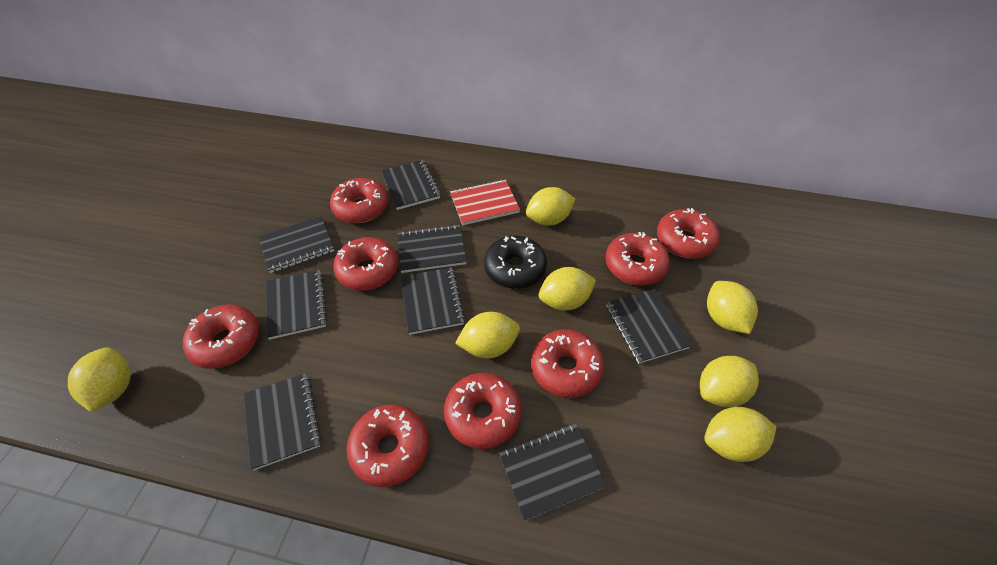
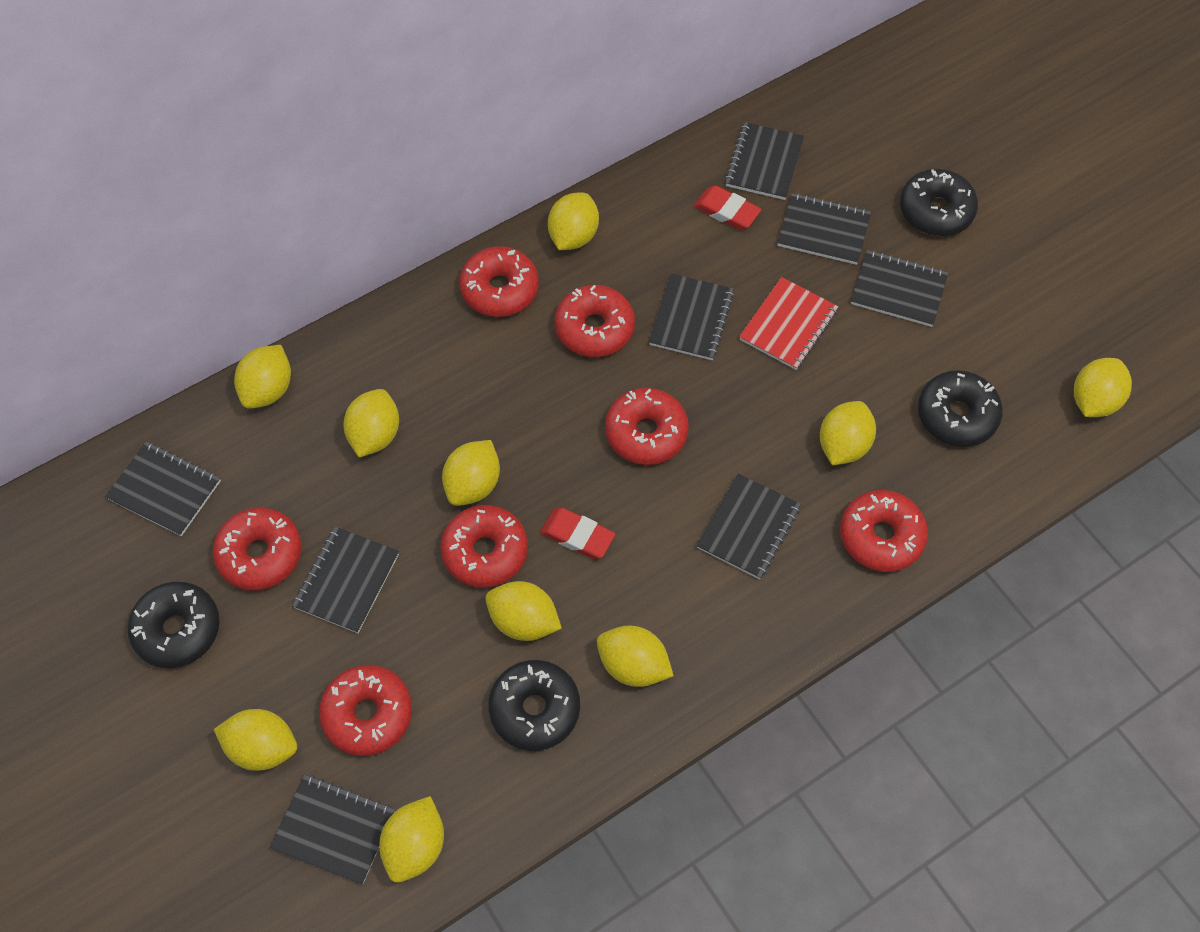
black donut: [484,236,547,289] = 1 -> [128,582,220,668] [488,660,580,751] [900,169,978,236] [918,370,1003,447] = 4
red donut: [183,304,259,369] [330,178,388,223] [333,237,398,291] [346,405,429,487] [444,373,521,449] [531,329,604,398] [605,232,670,286] [657,208,720,259] = 8 -> [212,508,301,591] [319,665,412,756] [440,505,528,588] [459,246,539,317] [554,285,635,357] [605,388,689,465] [840,490,928,572] = 7
red eraser: none = 0 -> [540,508,615,559] [694,185,761,230] = 2
yellow lemon: [68,348,131,412] [455,312,520,358] [526,187,575,226] [539,267,596,311] [700,356,759,407] [704,407,776,462] [707,281,758,334] = 7 -> [214,709,297,771] [234,345,291,409] [344,389,399,457] [379,796,444,883] [442,440,500,506] [485,581,562,641] [548,193,599,250] [597,626,674,687] [820,401,876,465] [1074,358,1132,417] = 10

